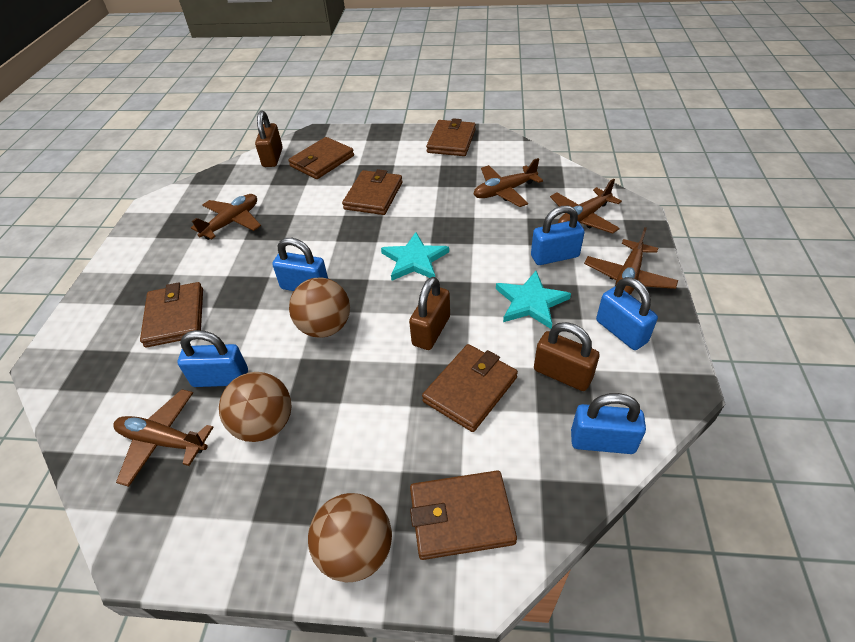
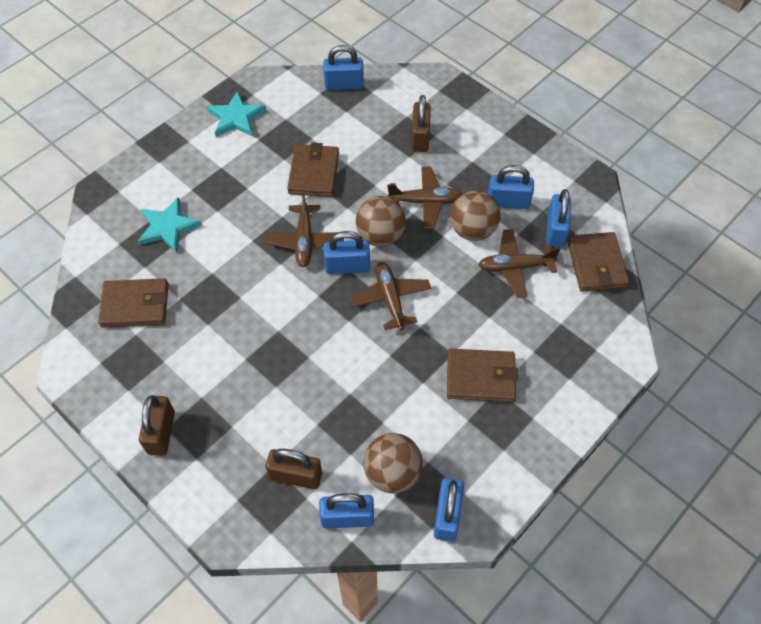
blue padlock: [178,330,248,387] [272,238,328,291] [531,206,585,265] [571,393,646,454] [596,277,658,350] = 5 -> [319,493,374,529] [323,45,364,90] [324,231,370,274] [434,478,464,542] [488,165,534,209] [546,189,571,248] = 6
brown plane: [113,389,214,487] [191,194,261,240] [474,158,543,207] [550,179,622,234] [584,227,678,295] = 5 -> [264,193,344,267] [349,262,431,330] [387,167,462,229] [478,229,560,298] = 4
brown wallet: [140,282,203,347] [288,137,354,179] [342,169,403,215] [410,470,517,560] [422,344,518,432] [426,118,476,156] = 6 -> [98,278,169,328] [287,142,339,197] [447,349,518,402] [567,232,629,292] = 4

